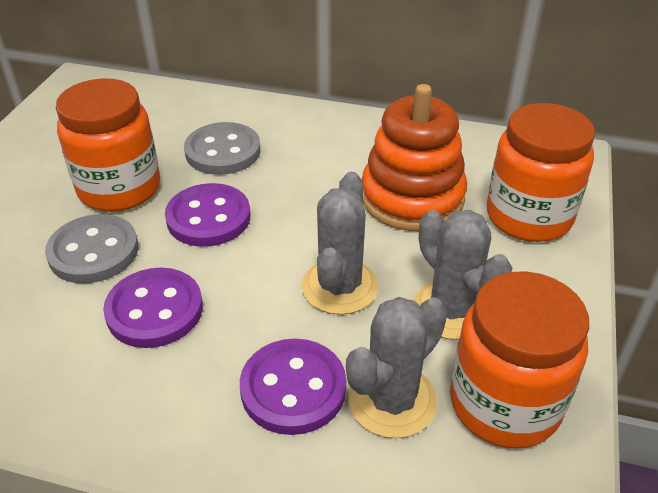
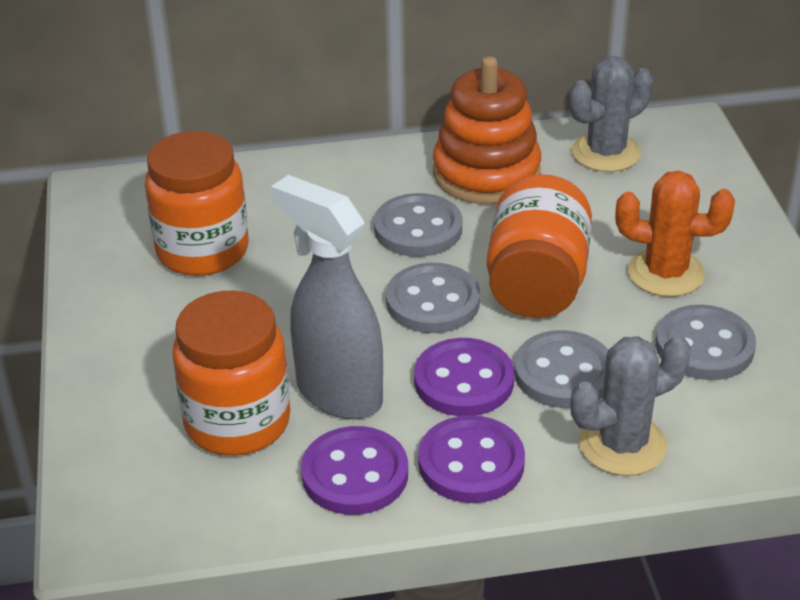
grey button: [45,214,138,283] [184,122,261,175] = 2 -> [374,193,462,257] [386,263,480,333] [514,330,608,408] [655,305,756,380] = 4
grey cactus: [302,172,379,315] [346,297,447,438] [413,210,512,340] = 3 -> [570,56,653,172] [570,335,691,476] = 2
grey spray bottle: none = 0 -> [271,175,383,419] = 1
orange cactus: none = 0 -> [615,171,735,297] = 1

